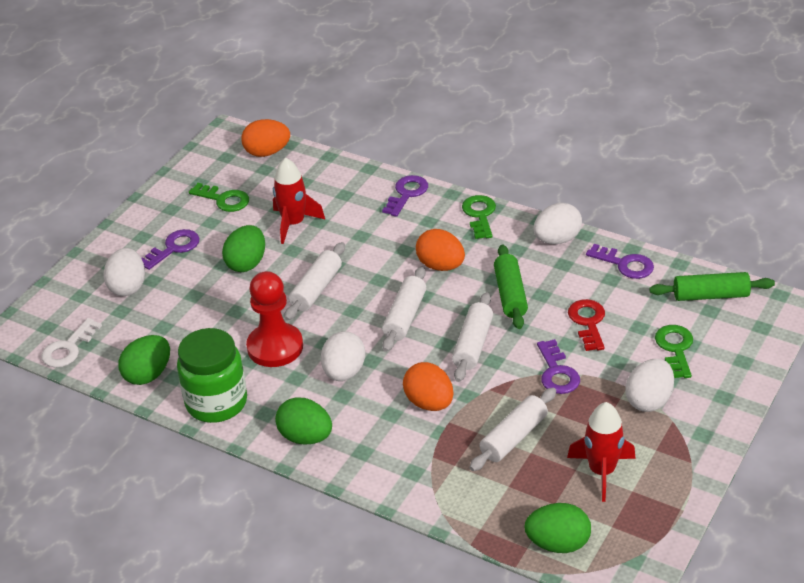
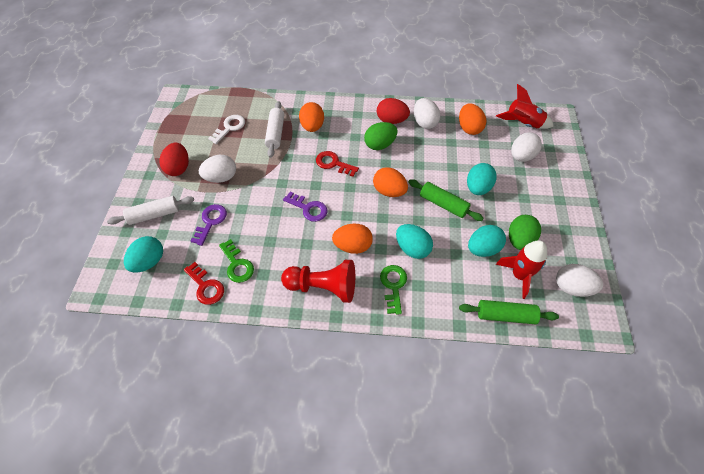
green egg: [118,335,170,385] [222,225,265,272] [275,398,332,445] [524,503,591,553] = 4 -> [364,122,397,150] [509,215,541,250] = 2
green jar: [177,328,247,423] = 1 -> none = 0
green key: [189,183,249,212] [462,195,496,239] [655,325,693,378] = 3 -> [219,239,254,283] [380,265,407,315] = 2
orange egg: [241,119,290,157] [403,362,454,411] [416,229,465,271] = 3 -> [299,102,324,132] [332,224,373,254] [373,167,408,197] [459,103,486,135] = 4
purple key: [142,229,200,270] [382,175,428,217] [537,339,580,394] [586,244,654,279] = 4 -> [191,204,227,246] [283,192,328,222] = 2
red egg: none = 0 -> [159,143,189,176] [377,98,410,124] = 2
red key: [568,299,605,351] = 1 -> [184,262,224,305] [316,151,359,177] = 2
turquoise egg: none = 0 -> [124,236,163,273] [396,224,433,259] [467,163,496,195] [468,225,506,257] = 4
white rolling pin: [284,242,345,321] [382,266,426,352] [452,292,493,382] [469,387,556,471] = 4 -> [107,196,194,225] [265,101,284,158] = 2

